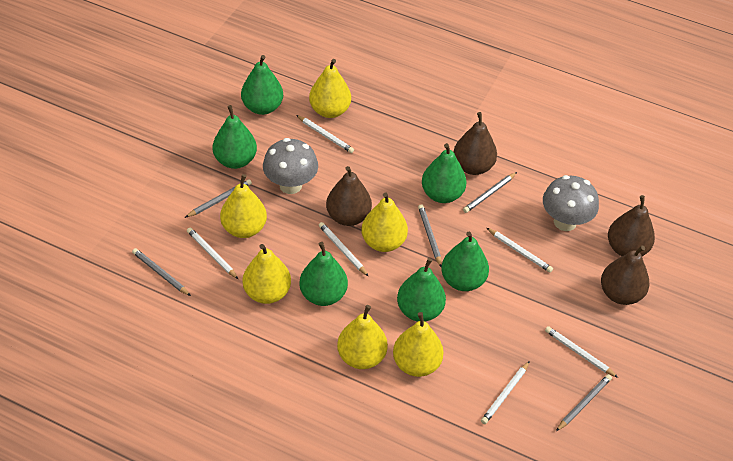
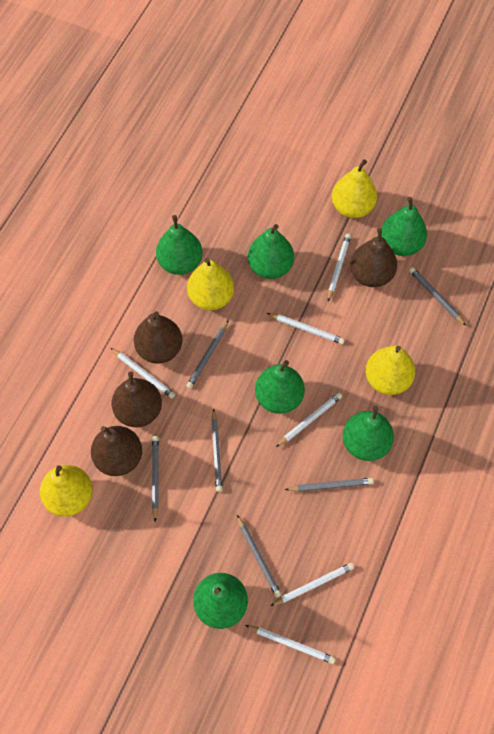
grey mushroom: [263,138,318,194] [543,175,599,231] = 2 -> none = 0
grey pencil: [132,248,191,296] [185,179,252,218] [418,204,442,267] [463,172,517,213] [556,374,612,431] = 5 -> [152,436,159,522] [186,320,229,389] [211,409,223,492] [237,515,282,597] [285,478,374,492] [409,267,466,326] = 6
yellow pear: [220,174,267,238] [243,244,291,304] [309,59,351,118] [337,305,388,369] [361,192,408,252] [393,312,444,377] = 6 -> [40,465,93,517] [187,258,234,310] [332,159,377,218] [366,345,415,395] = 4

